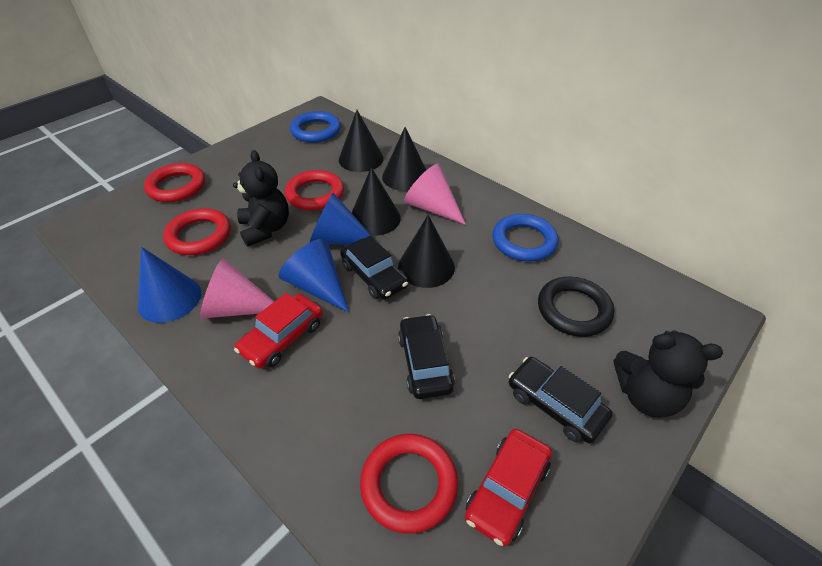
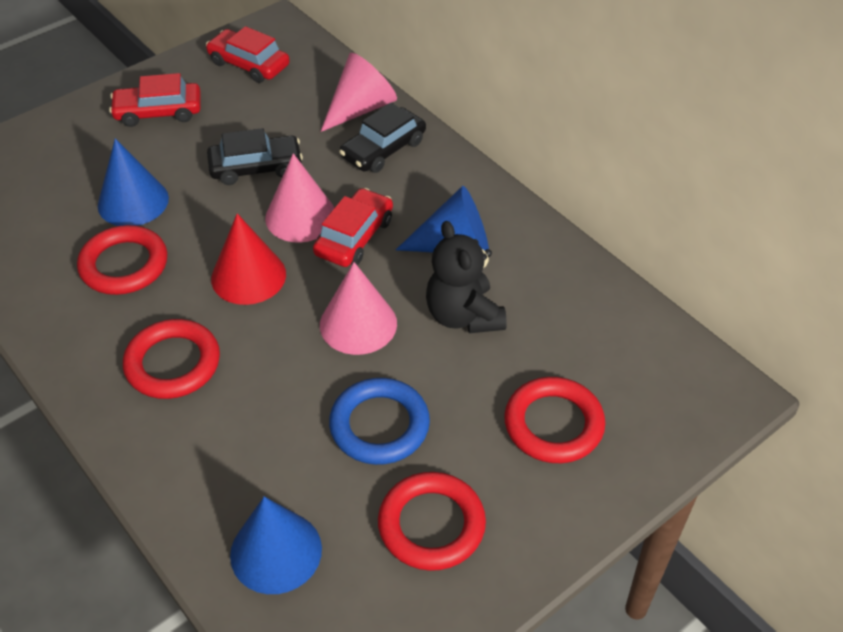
black car: [340,236,409,300] [398,314,455,399] [509,357,613,444] = 3 -> [207,128,303,185] [339,103,426,173] = 2
black cone: [339,110,384,172] [351,167,401,236] [382,127,426,191] [398,215,455,288] = 4 -> none = 0
black ring: [538,276,614,337] = 1 -> none = 0
black teddy bear: [233,150,289,247] [614,330,723,418] = 2 -> [426,221,507,333] = 1
blue ring: [290,111,341,143] [493,214,559,262] = 2 -> [329,378,430,465] = 1
pink cone: [200,258,275,318] [404,163,466,225] = 2 -> [265,153,334,242] [320,53,397,132] [320,262,397,355] = 3
red car: [234,293,323,369] [465,429,552,547] = 2 -> [109,73,201,127] [206,26,290,83] [313,188,393,267] = 3
red cone: none = 0 -> [211,213,286,305] = 1

